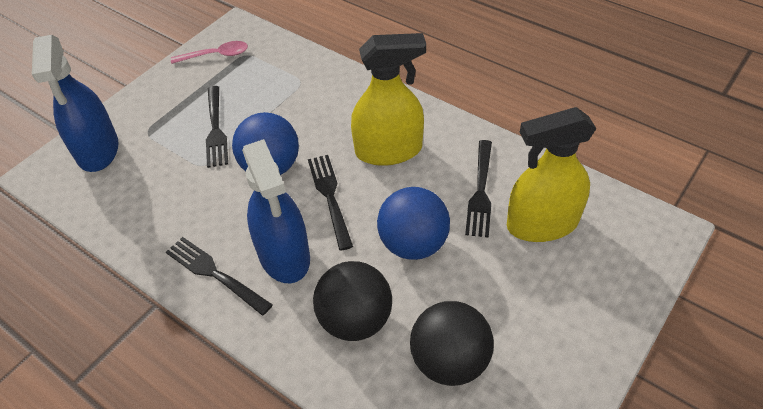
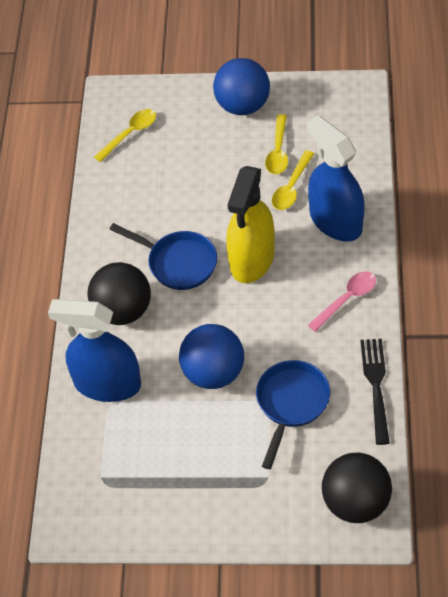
black fork: [166,237,273,316] [206,86,228,168] [308,155,353,251] [465,140,492,238] = 4 -> [360,339,390,445] = 1
blue pan: none = 0 -> [109,223,217,290] [256,360,330,469] = 2
yellow spoon: none = 0 -> [94,109,156,162] [265,114,288,174] [272,150,314,210] = 3
yellow spray bottle: [351,33,426,166] [507,107,597,242] = 2 -> [226,166,275,283] = 1

